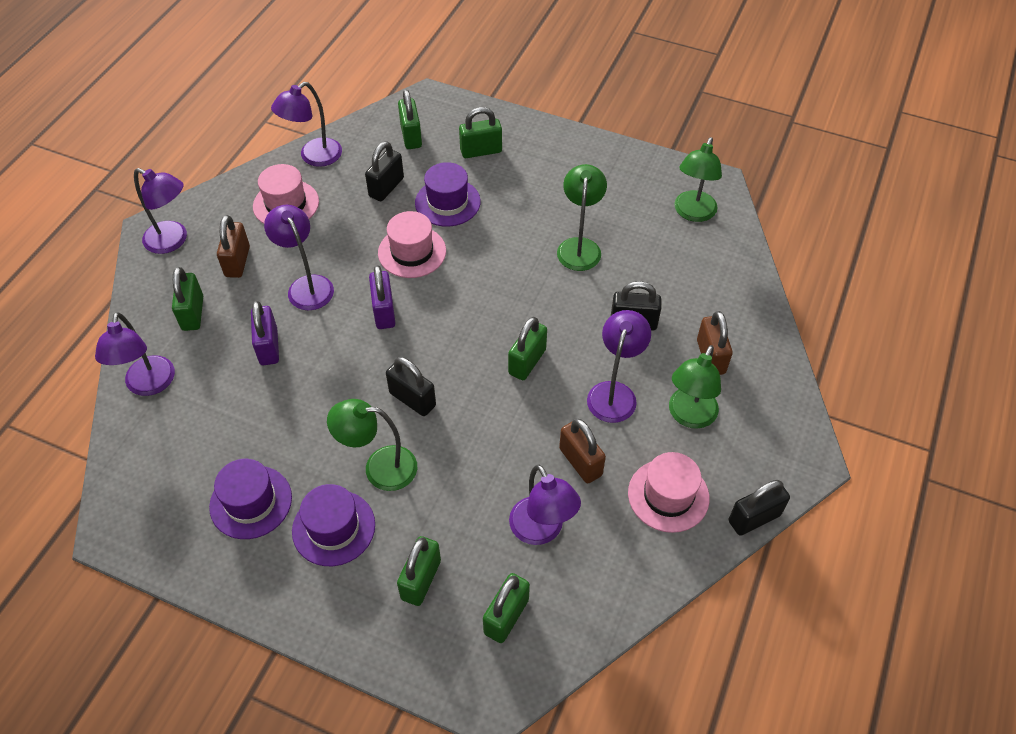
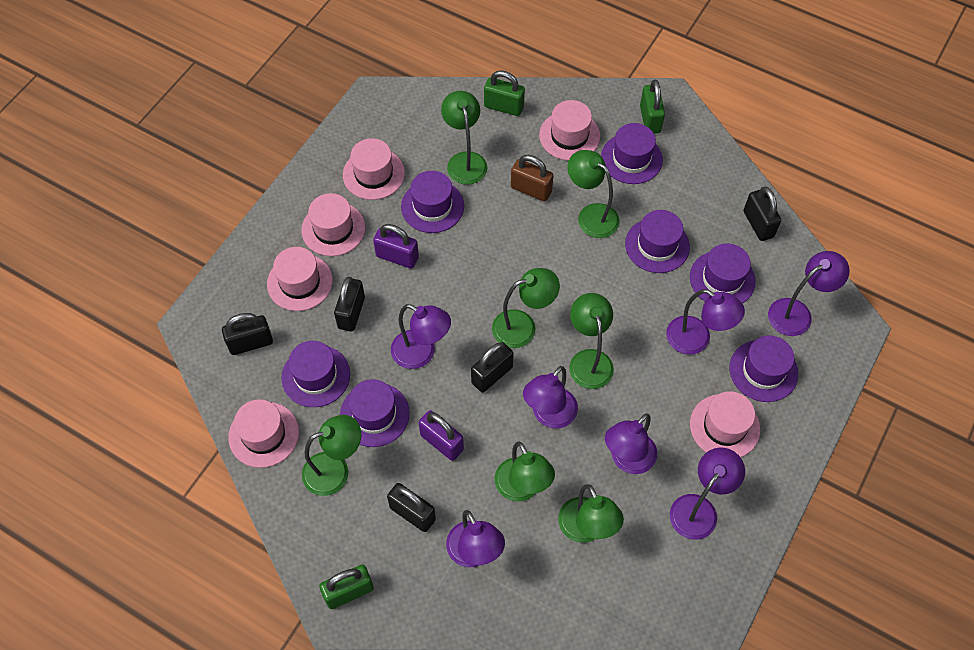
black padlock: [365,141,404,201] [386,357,436,416] [611,281,661,331] [729,480,790,536] = 4 -> [222,313,273,355] [334,277,365,332] [387,483,436,532] [471,342,514,393] [744,187,781,241] = 5
brown padlock: [217,215,250,278] [559,419,606,483] [697,311,733,375] = 3 -> [511,155,554,202] = 1
green lamp: [327,399,417,491] [557,164,607,271] [669,345,721,429] [674,137,722,222] = 4 -> [302,415,361,496] [441,91,487,185] [492,268,560,348] [495,442,555,501] [558,484,624,543] [567,150,619,238] [569,293,614,389] = 7
green padlock: [172,267,203,331] [397,536,441,606] [398,89,422,149] [459,107,502,158] [483,573,530,643] [508,317,547,380] = 6 -> [319,565,374,609] [484,70,525,116] [640,80,665,134] = 3
pink hat: [253,164,319,224] [378,211,446,278] [628,452,710,533] = 3 -> [228,399,299,468] [267,247,333,311] [301,193,365,256] [343,138,405,200] [539,100,600,161] [690,391,760,457] = 6
purple hat: [209,459,292,539] [292,484,375,566] [415,162,481,227] = 3 -> [281,341,350,407] [340,379,410,447] [401,171,464,233] [601,123,663,184] [625,210,690,273] [690,243,756,303] [729,335,798,402] = 7
purple lamp: [95,312,175,396] [134,168,187,254] [264,205,334,310] [271,82,342,167] [509,465,581,545] [587,310,651,423] = 6 -> [391,304,451,369] [446,510,505,567] [523,366,578,428] [605,413,657,474] [666,289,745,355] [670,447,745,540] [768,251,850,336] = 7

